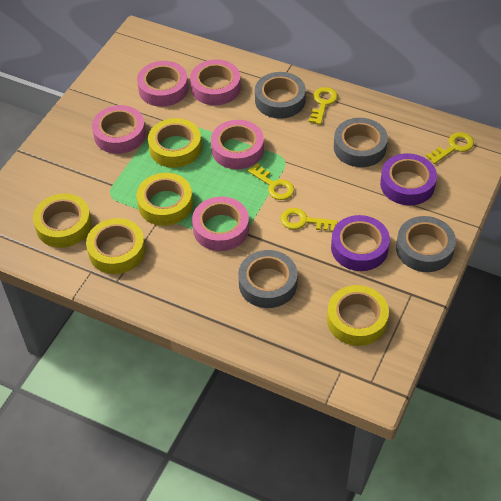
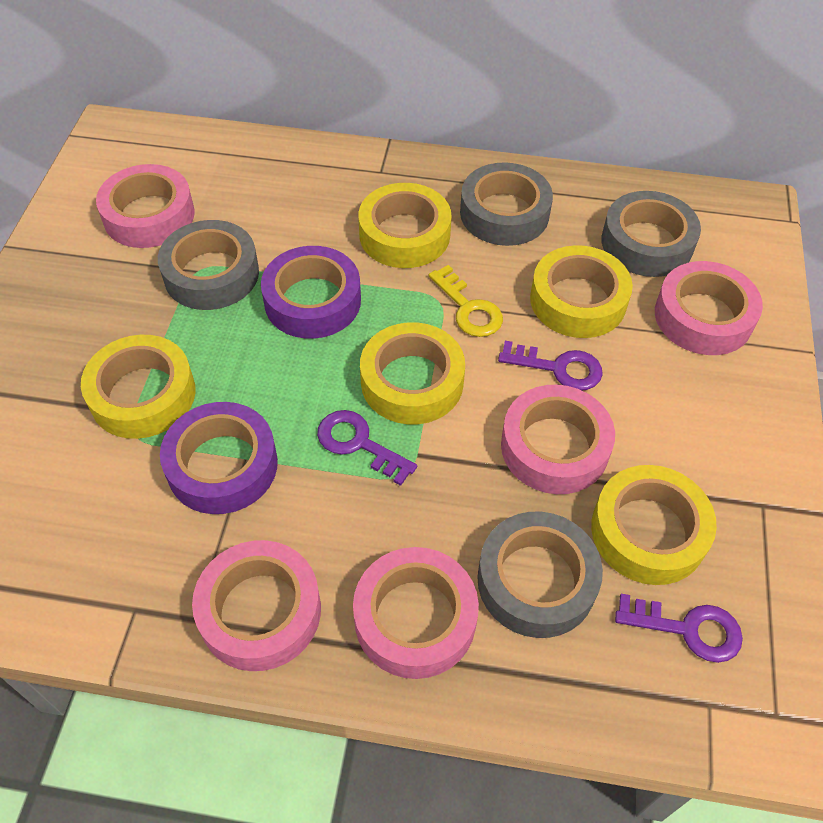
purple key: none = 0 -> [317,410,417,486] [498,341,603,390] [615,594,743,663] = 3
yellow key: [248,163,295,200] [281,208,338,232] [309,87,338,125] [426,132,474,164] = 4 -> [429,265,503,337] = 1

